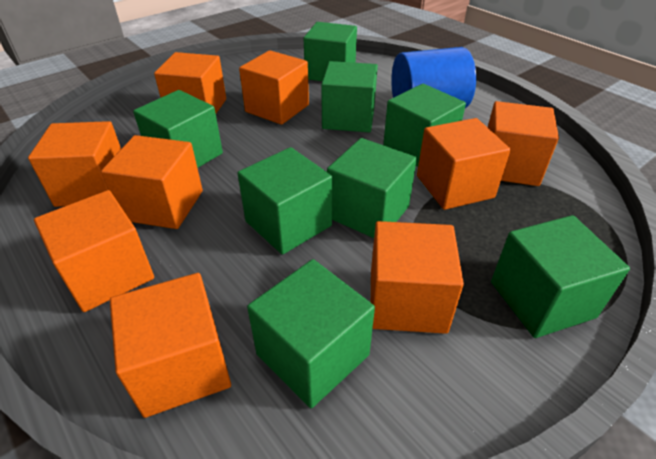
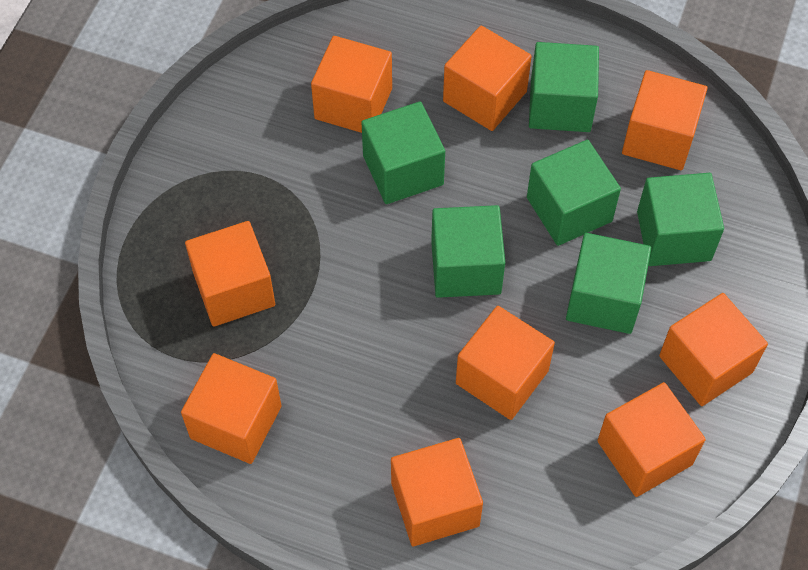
blue cylinder: [391,47,476,108] = 1 -> none = 0
green cube: [133,90,223,168] [238,147,332,255] [247,259,375,408] [304,22,357,81] [321,61,378,132] [327,138,417,238] [383,84,466,167] [491,215,630,338] = 8 -> [362,102,445,204] [431,205,505,298] [527,140,621,246] [529,42,599,132] [566,233,651,334] [637,173,724,266] = 6

